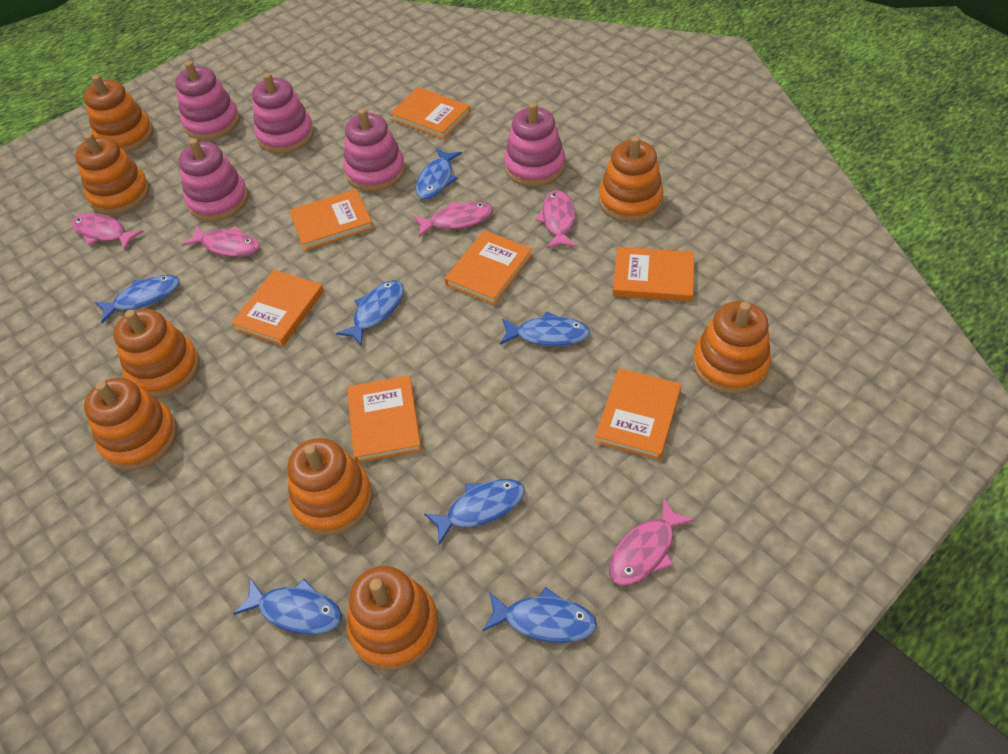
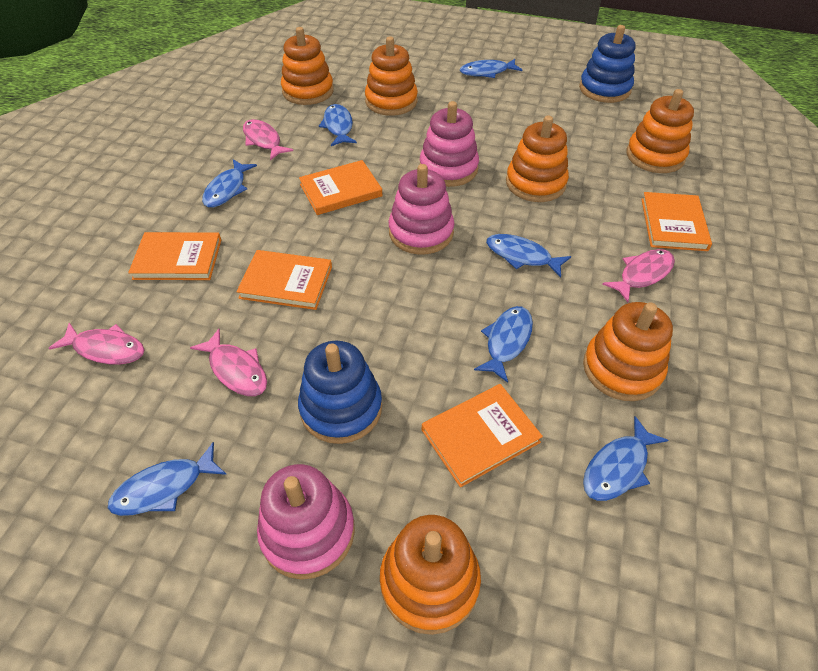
blue stacking toy: none = 0 -> [298,341,382,444] [579,25,636,103] = 2
orange book: [231,270,324,346] [289,189,373,251] [347,375,422,463] [390,87,471,140] [445,230,532,305] [595,368,682,460] [613,247,694,302] = 7 -> [128,232,221,280] [236,250,332,310] [299,160,382,215] [422,384,543,487] [641,192,712,251] = 5
orange stacking toy: [75,133,150,215] [83,75,153,153] [84,377,178,470] [113,309,200,398] [287,438,373,536] [347,566,439,671] [599,136,664,223] [693,301,771,394] = 8 -> [281,27,334,105] [365,37,418,116] [380,515,481,635] [506,116,569,202] [583,302,673,401] [627,89,694,173] = 6
pink fish: [72,213,144,250] [182,225,260,257] [413,202,493,237] [535,190,577,249] [609,497,695,585] = 5 -> [48,323,145,365] [190,329,267,396] [243,119,293,160] [603,249,675,302] = 4
pink stacking toy: [175,61,240,141] [178,138,249,222] [252,73,314,154] [344,108,405,192] [504,102,565,187] = 5 -> [257,464,355,580] [389,164,454,255] [419,101,479,187] = 3

